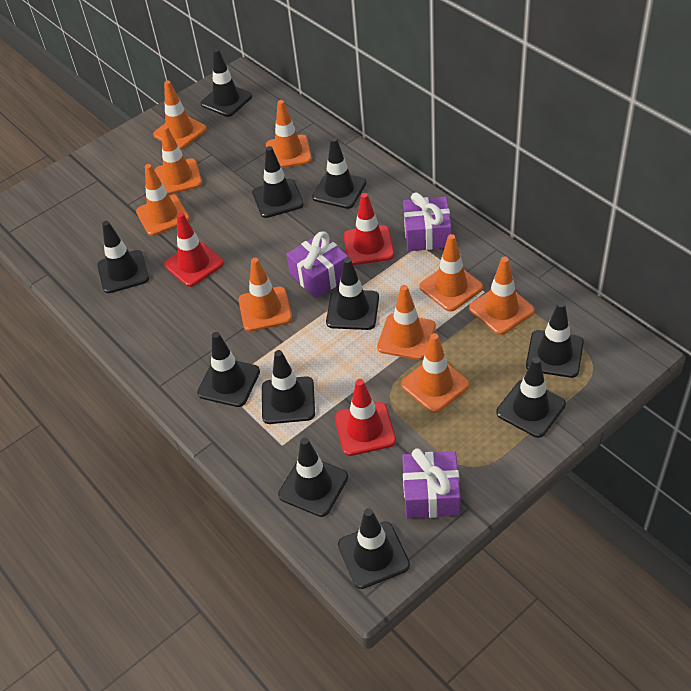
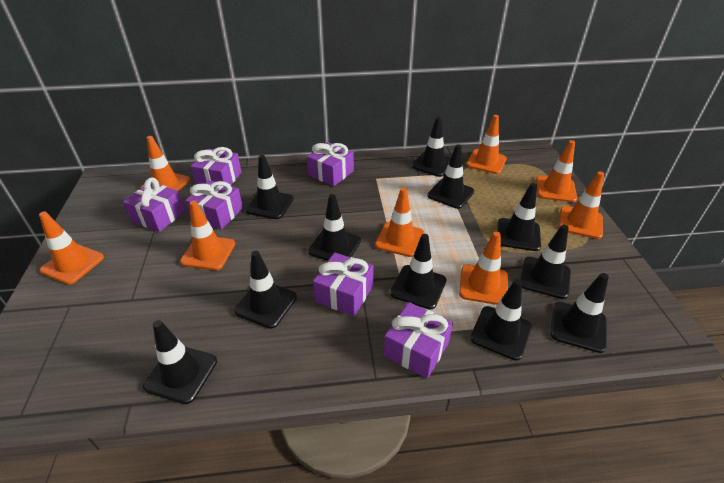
orange traffic cone: [136,164,190,236] [153,80,207,150] [154,126,202,195] [238,258,292,331] [266,100,312,168] [377,285,436,360] [401,333,470,413] [419,234,483,312] [469,257,535,335] = 9 -> [39,211,104,285] [140,136,190,191] [180,201,235,270] [375,188,424,257] [459,232,508,305] [466,115,507,174] [536,140,577,202] [559,172,604,239] = 8
purple gift: [286,231,348,298] [402,448,460,518] [403,192,451,251] = 3 -> [123,177,185,232] [185,180,243,230] [191,147,242,185] [307,142,354,186] [313,252,374,316] [384,302,453,379] = 6
red traffic cone: [164,212,224,287] [335,379,396,456] [344,193,394,265] = 3 -> none = 0

